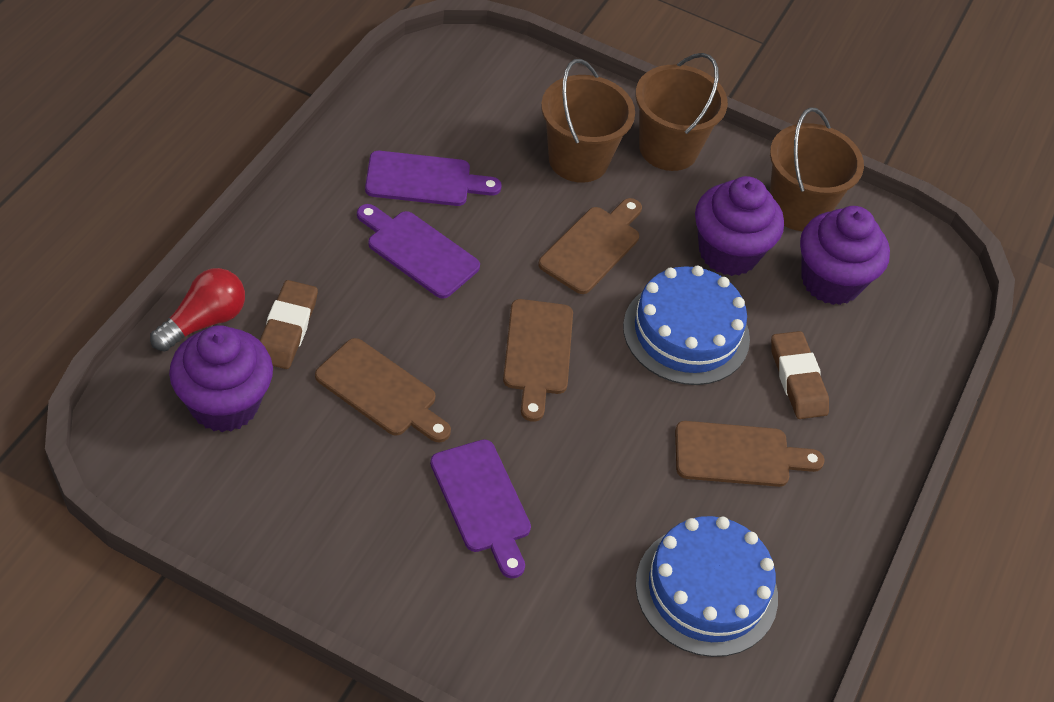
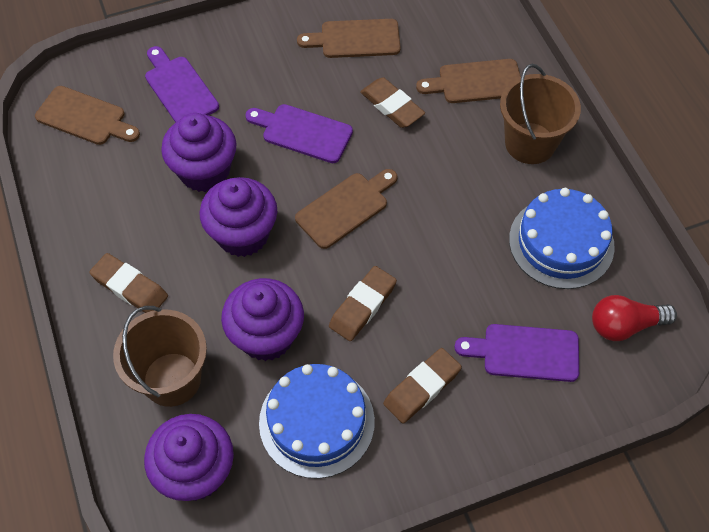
brown bucket: [541,59,635,183] [635,53,728,171] [770,108,864,231] = 3 -> [113,306,207,407] [500,64,581,164] = 2
brown eraser: [260,280,318,369] [771,331,829,419] = 2 -> [89,253,168,313] [329,266,397,341] [360,77,425,128] [383,348,462,423] = 4
purple cupcake: [169,325,273,432] [695,176,784,276] [800,206,890,305] = 3 -> [144,414,234,501] [161,113,236,192] [199,177,277,257] [221,278,304,361] = 4

